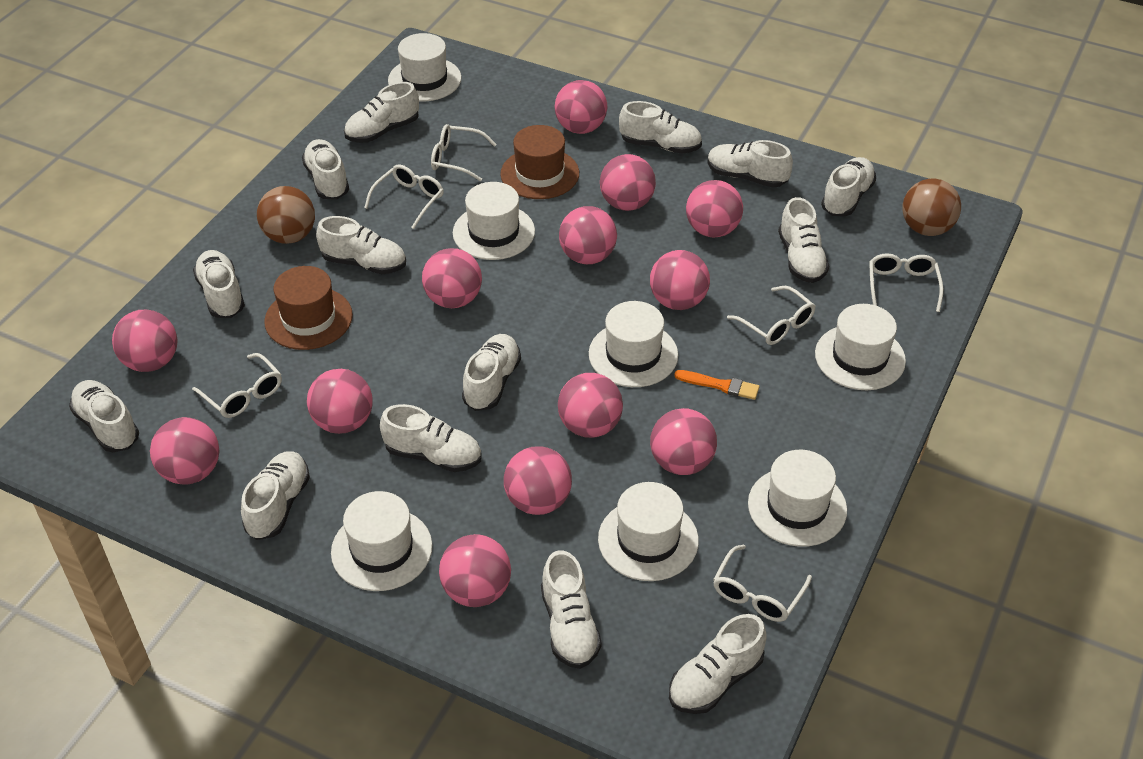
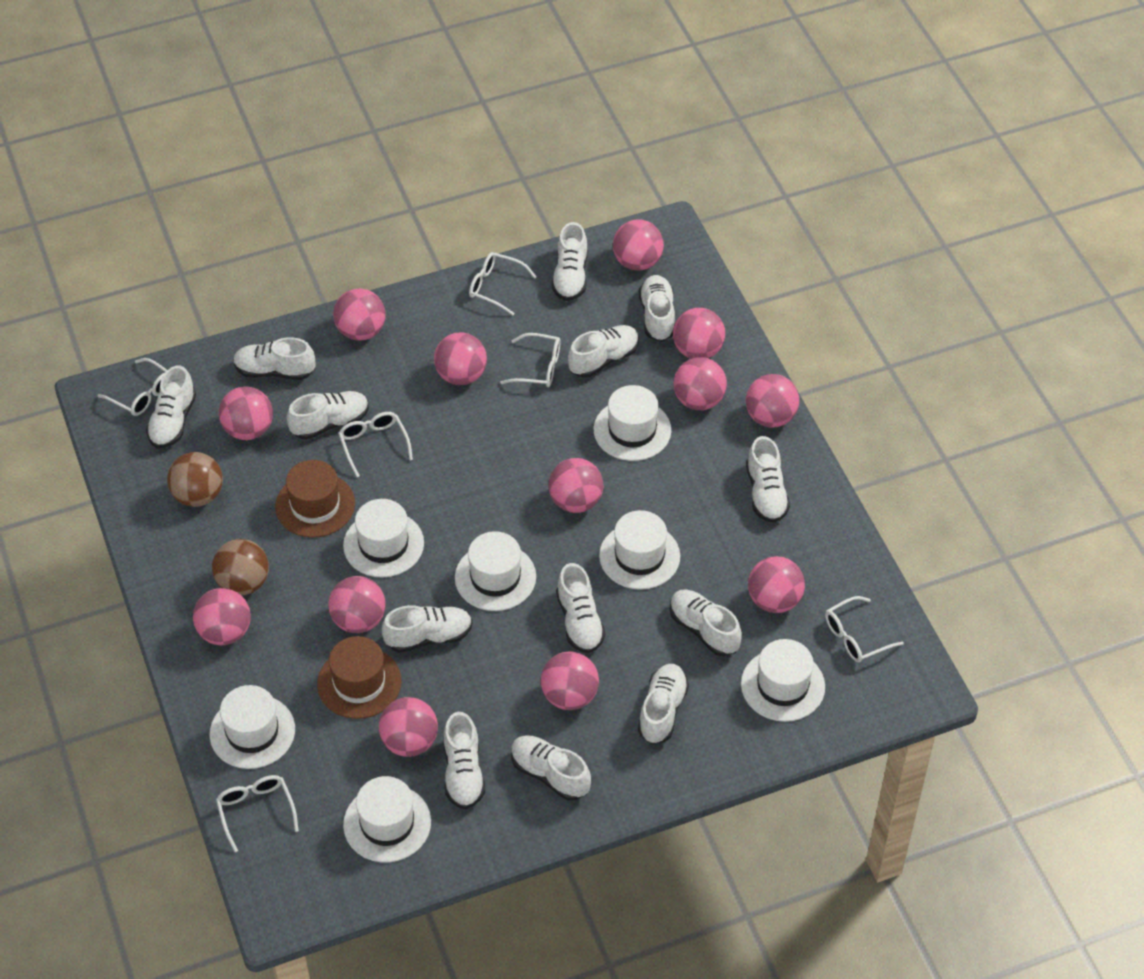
orange brush: [674,370,759,400] = 1 -> none = 0
white shoe: [69,380,139,452] [193,250,245,318] [241,451,310,540] [302,139,349,200] [316,216,406,274] [344,82,419,143] [380,404,482,472] [462,334,521,411] [541,550,602,669] [619,101,702,154] [669,614,767,714] [707,140,793,188] [778,197,829,283] [821,157,876,216] = 14 -> [146,366,196,448] [233,337,315,380] [287,391,369,440] [382,605,472,653] [443,712,485,809] [511,735,591,800] [552,222,588,301] [556,563,605,653] [568,325,639,378] [638,664,689,744] [639,275,675,342] [670,590,742,656] [746,436,790,523] = 13

